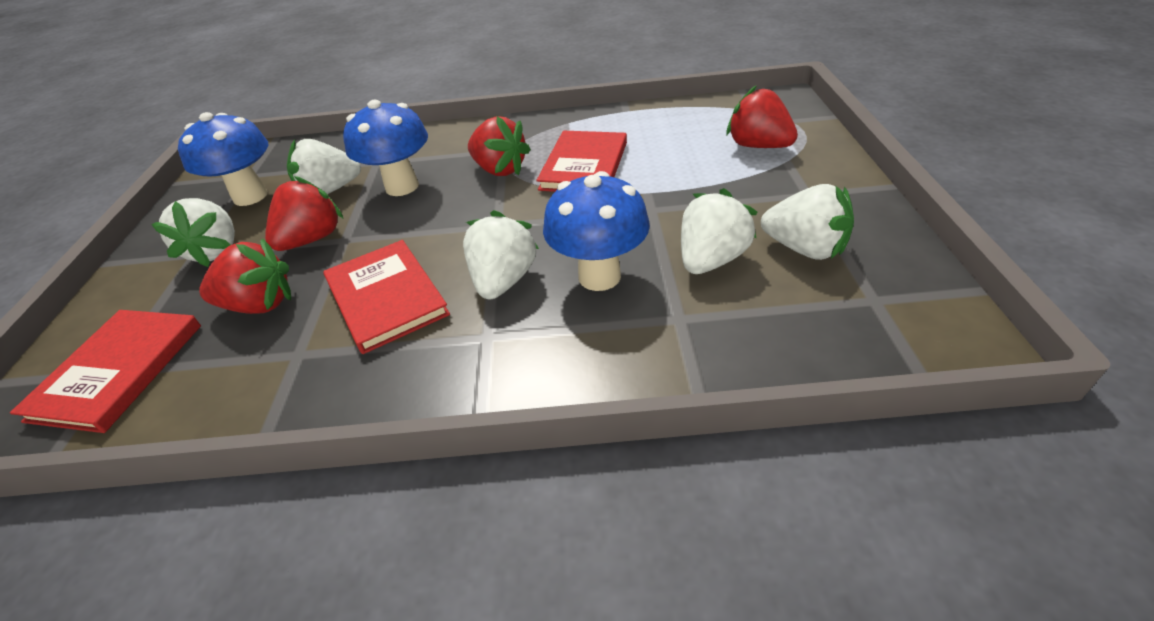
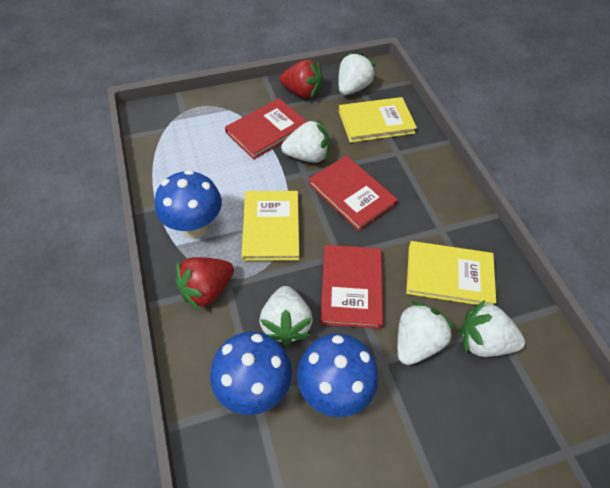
red strawberry: [199,238,291,314] [265,176,344,251] [468,116,531,176] [726,85,798,148] = 4 -> [175,257,234,310] [280,59,323,99] = 2
yellow book: none = 0 -> [241,191,299,261] [339,97,417,143] [406,241,496,305] = 3

